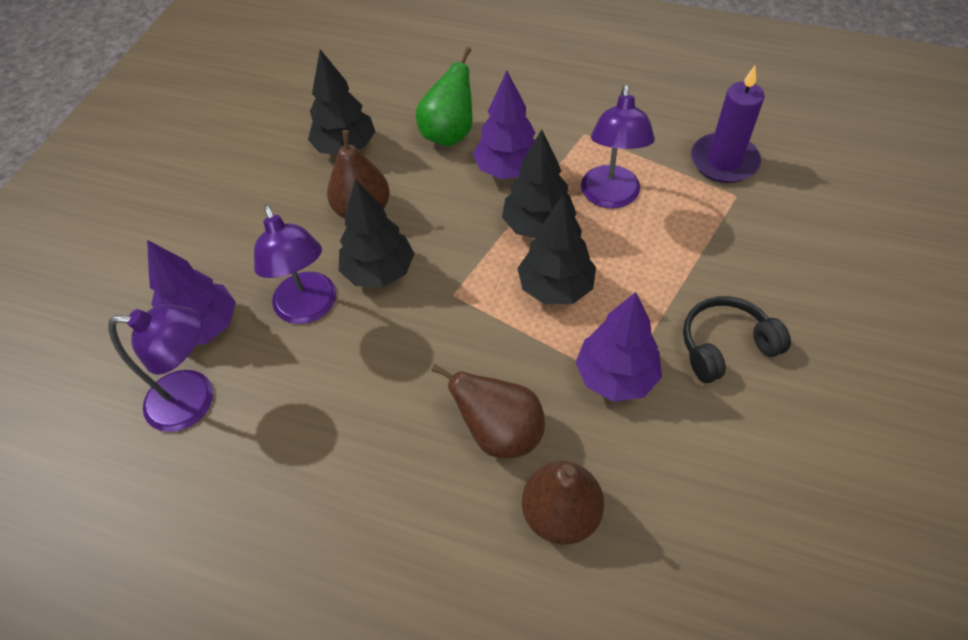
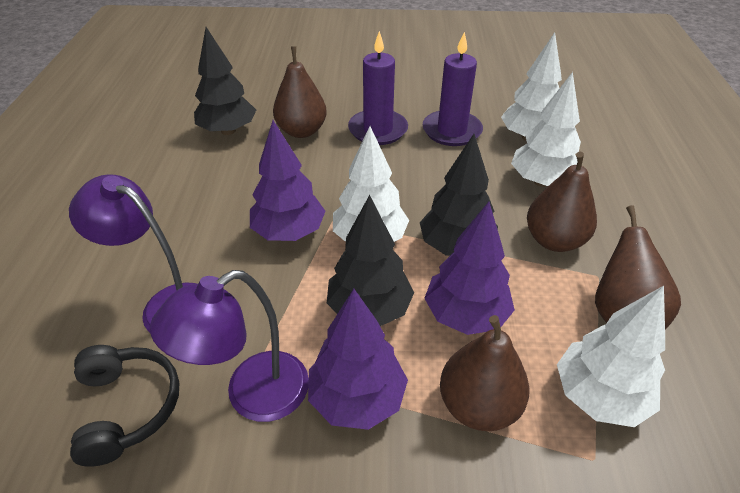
black tree: [308,49,375,155] [339,179,414,288] [502,129,577,238] [518,195,596,304] = 4 -> [194,27,256,135] [327,195,414,326] [420,134,498,256] = 3
brown pear: [327,130,390,219] [431,364,545,458] [522,461,604,545] = 3 -> [273,46,327,138] [440,315,530,431] [527,152,597,252] [595,205,681,330] = 4
green pear: [416,47,473,146] = 1 -> none = 0
purple candle: [691,66,765,183] = 1 -> [348,31,408,145] [423,31,483,146] = 2
purple lamp: [108,305,213,432] [254,205,336,324] [581,85,655,209] = 3 -> [69,175,197,332] [150,270,309,422] = 2
white tree: none = 0 -> [333,126,409,242] [501,32,562,141] [511,72,581,187] [557,286,665,427] = 4

